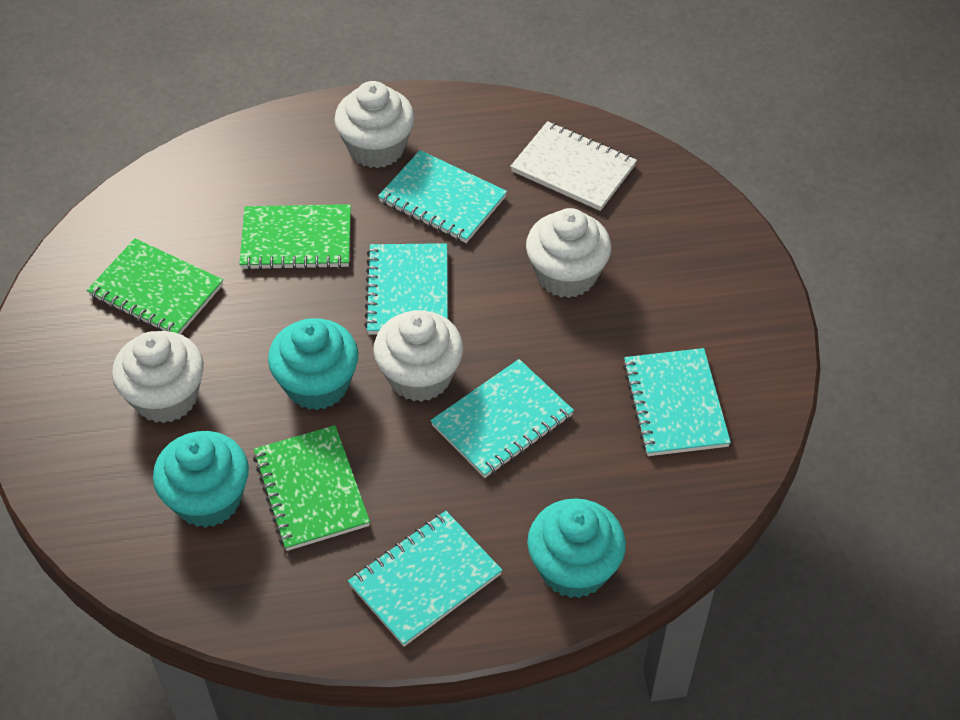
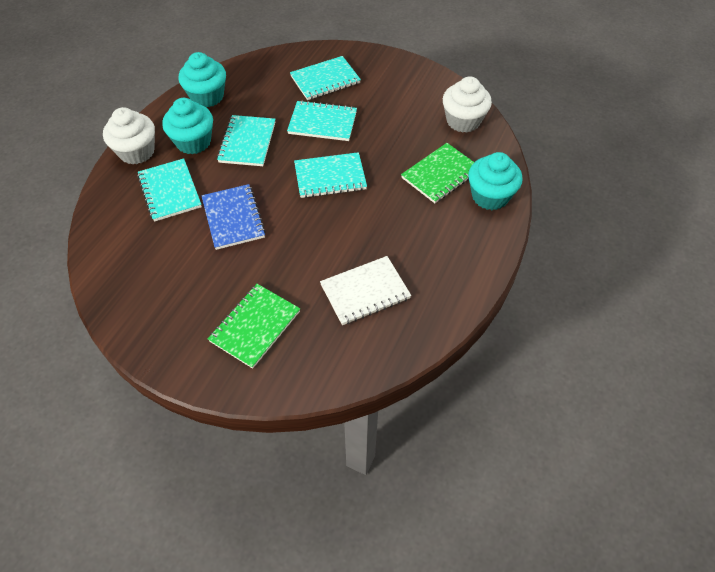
blue notebook: none = 0 -> [201,184,266,250] = 1
green notebook: [87,238,223,334] [239,204,351,270] [253,425,370,551] = 3 -> [208,284,300,369] [401,143,474,203] = 2
white cupcake: [112,331,204,423] [334,81,415,168] [373,310,463,402] [526,208,611,298] = 4 -> [103,107,155,164] [443,76,492,133] = 2

